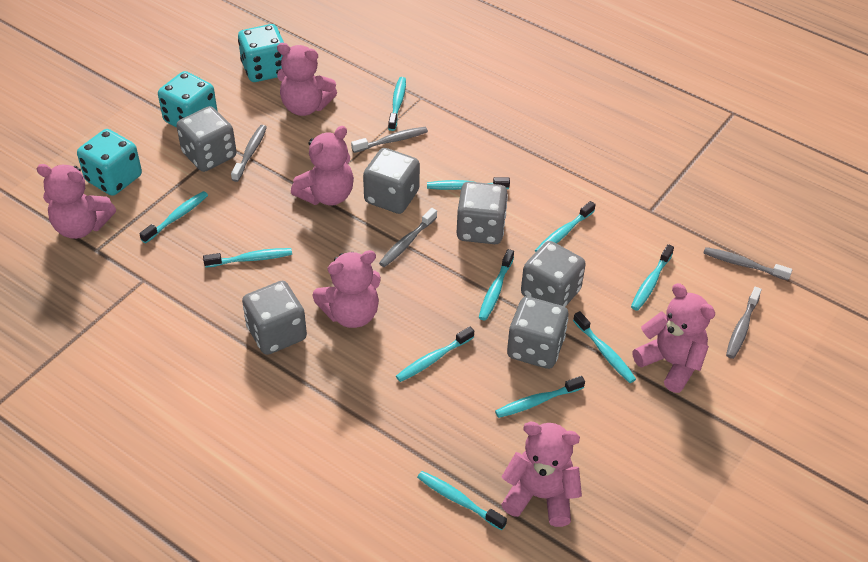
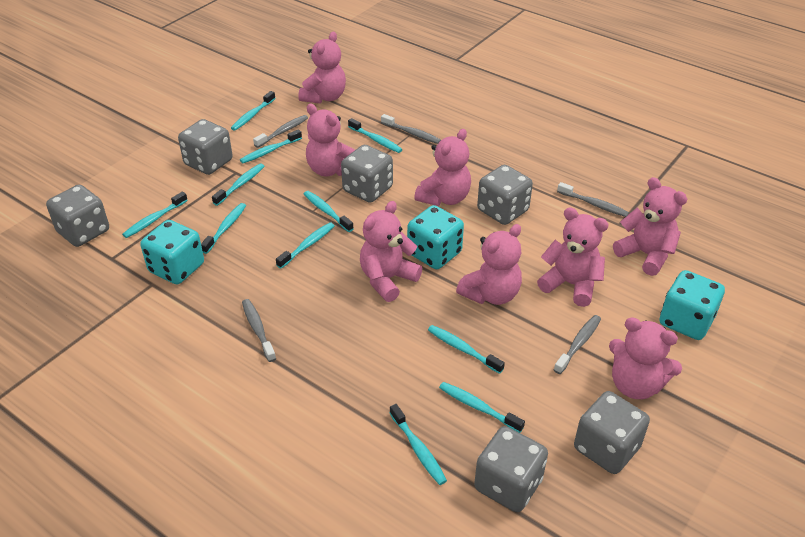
pink teddy bear: [37,164,116,239] [277,43,337,116] [291,126,354,206] [312,250,381,328] [501,422,582,527] [632,283,715,393] = 6 -> [299,32,346,104] [306,104,355,176] [360,201,422,302] [414,129,471,206] [456,224,522,305] [537,207,609,307] [609,317,682,399] [613,177,687,276] = 8

